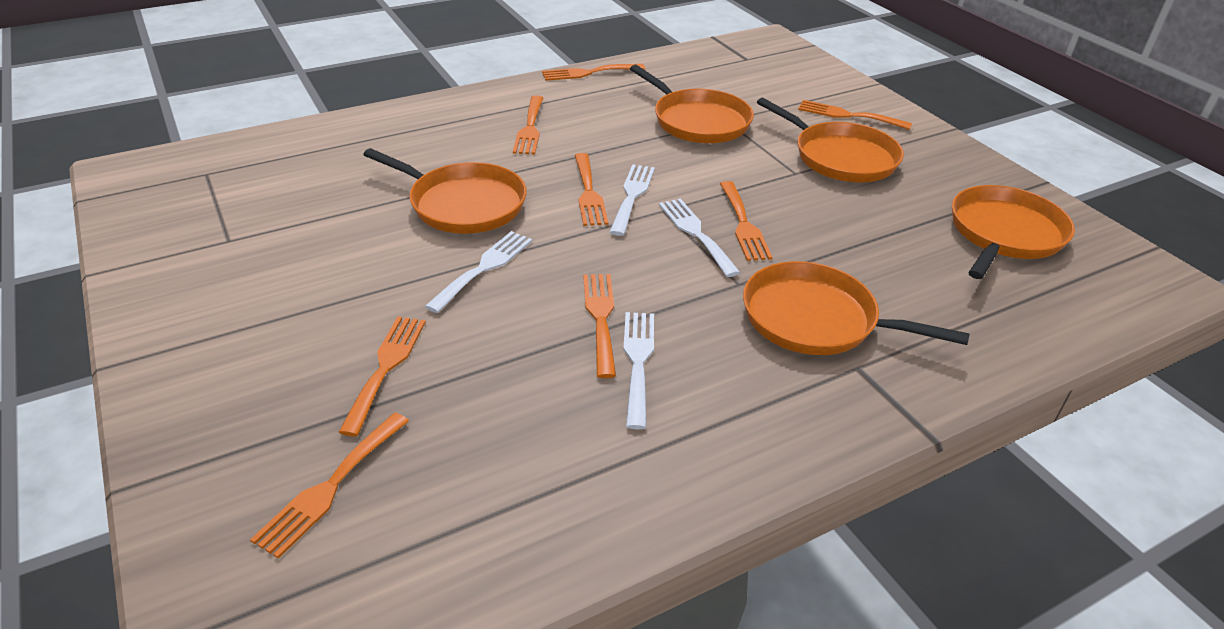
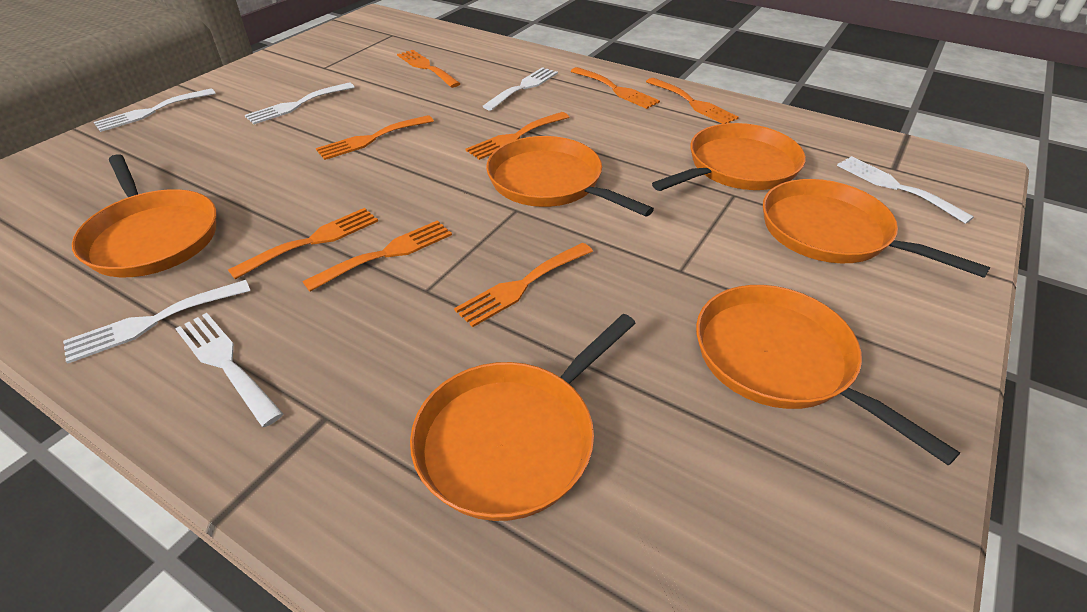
orange pan: [363,148,527,234] [630,65,754,143] [743,261,970,355] [757,98,904,182] [952,185,1075,279] = 5 -> [72,154,216,277] [410,314,636,521] [486,136,654,217] [652,123,806,191] [696,285,960,466] [763,179,990,278] = 6
white fork: [425,231,532,313] [609,164,655,236] [623,312,654,429] [659,198,740,277] = 4 -> [63,280,250,364] [94,88,216,132] [175,313,283,427] [245,82,355,124] [482,67,558,111] [837,156,974,224] = 6

